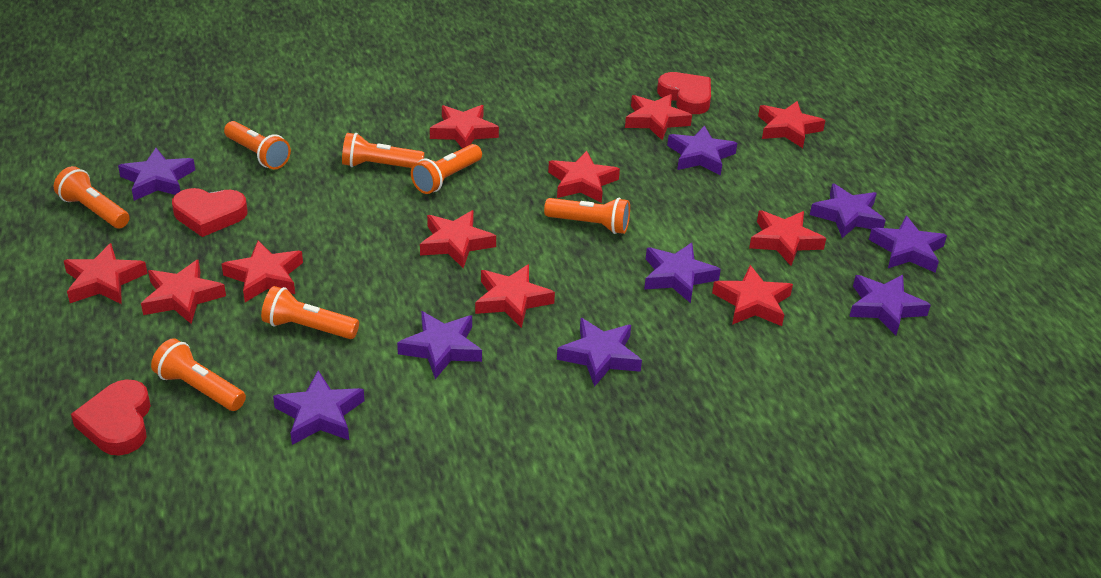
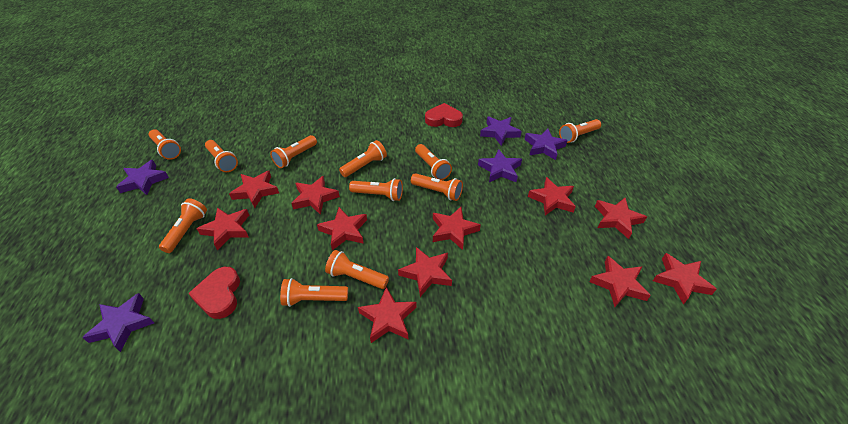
orange flashlight: [54,166,130,228] [151,338,246,411] [224,121,291,170] [261,286,359,339] [342,133,424,168] [411,144,482,194] [544,198,630,234] = 7 -> [149,129,181,160] [159,198,207,253] [205,140,238,172] [270,135,317,168] [280,278,348,307] [325,250,389,289] [339,140,387,177] [349,178,403,201] [411,173,463,201] [415,144,452,180] [559,119,601,143] = 11
purple star: [118,148,195,201] [273,371,365,445] [397,311,482,379] [557,318,642,387] [644,243,721,303] [667,126,737,175] [810,183,886,238] [849,275,931,335] [869,216,947,273] = 9 -> [82,293,154,352] [116,159,169,195] [478,149,522,182] [480,116,522,146] [524,129,568,160] = 5
red heart: [71,380,151,456] [172,188,247,237] [657,72,711,114] = 3 -> [188,267,240,319] [425,103,463,127] = 2

